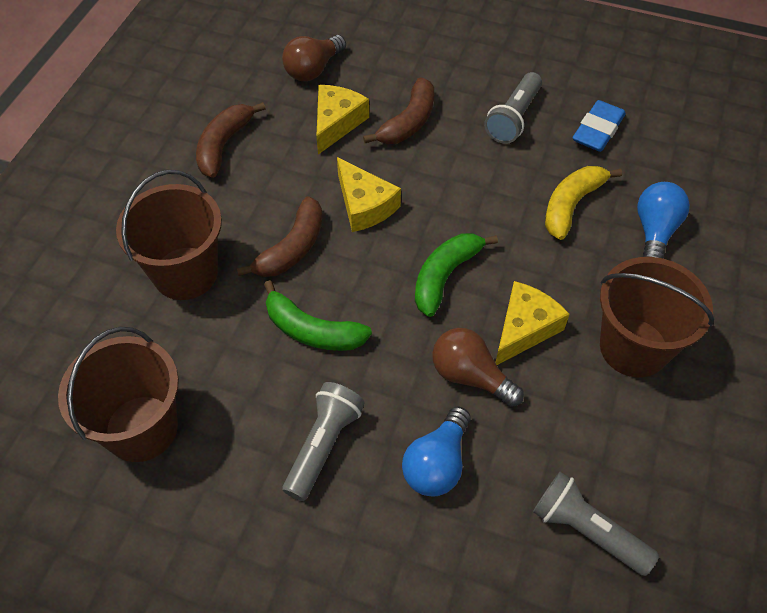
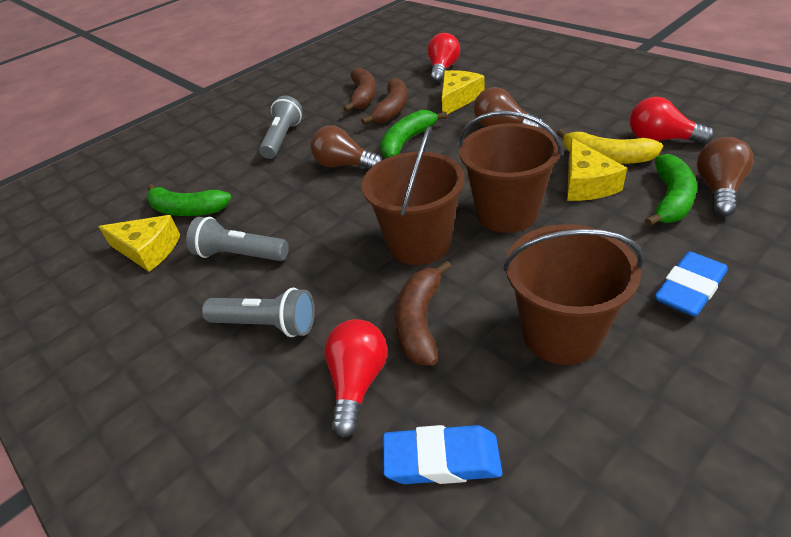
blue eraser: [573,100,626,152] = 1 -> [383,425,502,484] [655,251,727,316] = 2
blue light bulb: [402,406,471,497] [637,182,690,258] = 2 -> none = 0
brown light bulb: [282,35,346,81] [432,328,524,407] = 2 -> [310,125,382,169] [474,87,544,129] [696,137,754,216] = 3
green banana: [264,280,372,351] [415,233,498,317] = 2 -> [146,184,232,216] [380,110,447,158] [645,154,697,226] = 3
red light bulb: none = 0 -> [324,319,387,438] [427,33,460,83] [630,97,714,144] = 3

